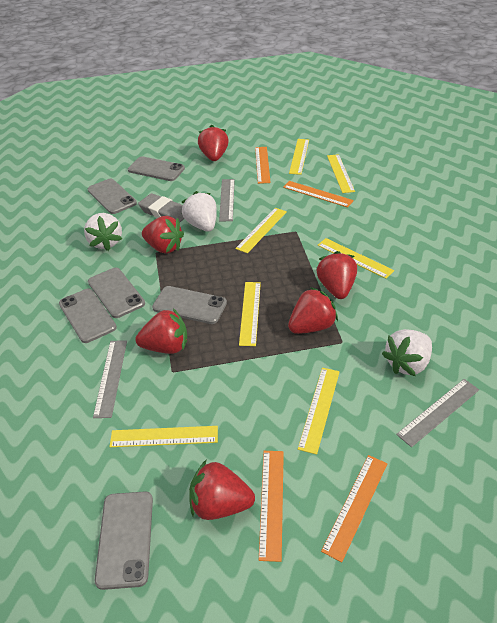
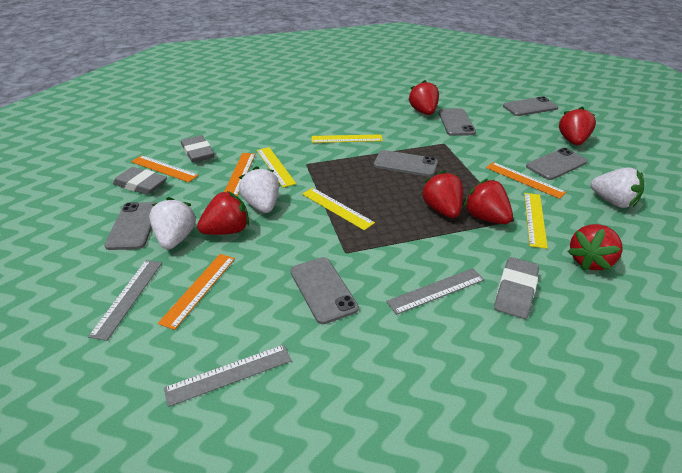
grey eraser: [138,193,184,222] = 1 -> [113,167,167,195] [181,135,214,163] [494,257,539,319] = 3
yellow ruler: [109,426,218,447] [235,208,287,253] [239,282,261,346] [289,139,309,175] [298,368,340,455] [317,238,394,279] [327,154,355,193] = 7 -> [257,147,296,188] [302,188,375,230] [312,134,383,143] [524,193,548,249] = 4

